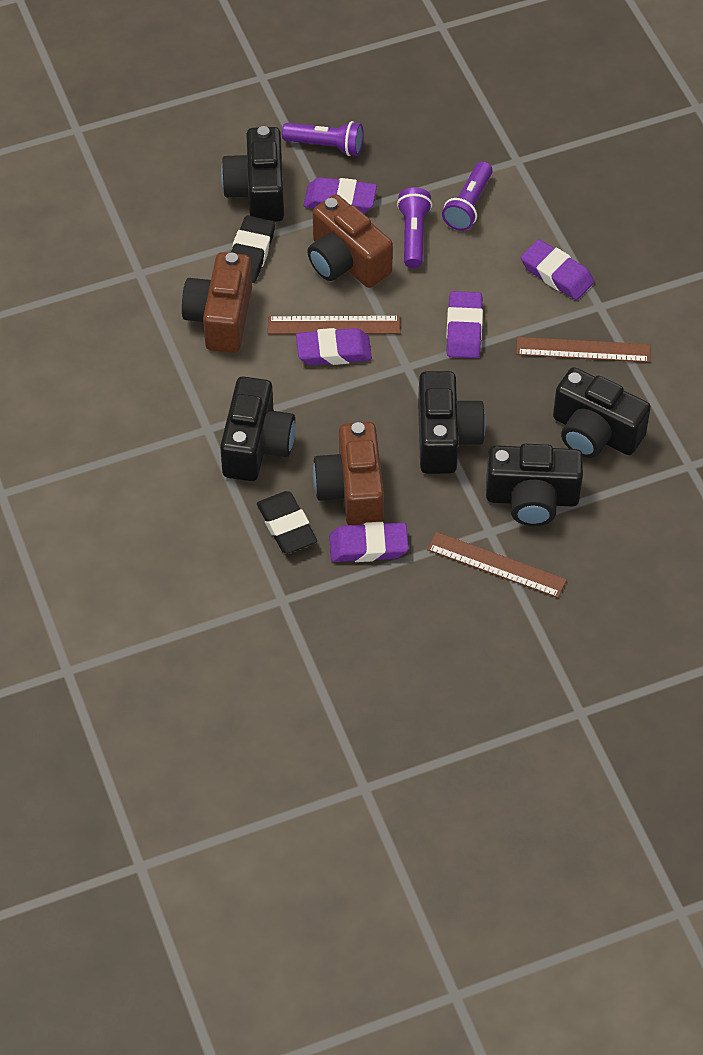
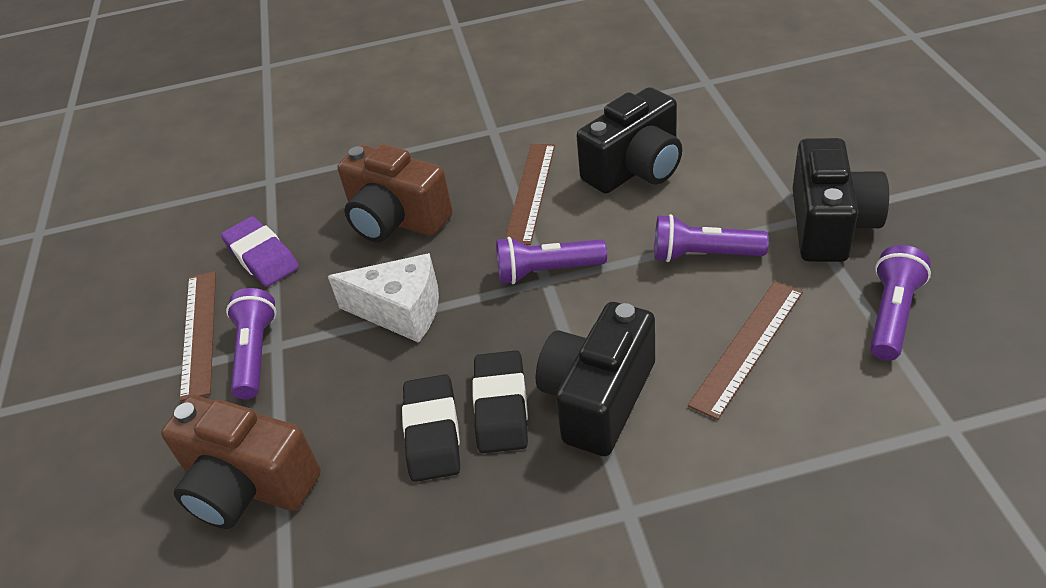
black camera: [220,376,295,481] [221,126,284,222] [418,371,486,474] [486,444,583,526] [553,367,651,458] = 5 -> [536,302,655,456] [576,87,682,193] [793,138,889,262] = 3
brown camera: [182,252,252,353] [307,194,393,288] [313,422,384,525] = 3 -> [161,395,321,529] [338,144,453,242] = 2
purple eraser: [296,328,372,365] [304,177,377,213] [329,522,409,562] [446,291,483,359] [521,239,594,300] = 5 -> [221,216,299,287] = 1
purple flashlight: [282,121,363,156] [397,187,432,268] [442,161,493,231] = 3 -> [226,288,277,399] [496,237,607,284] [654,214,769,262] [870,245,931,361] = 4
white cheese: none = 0 -> [328,253,439,343] = 1

